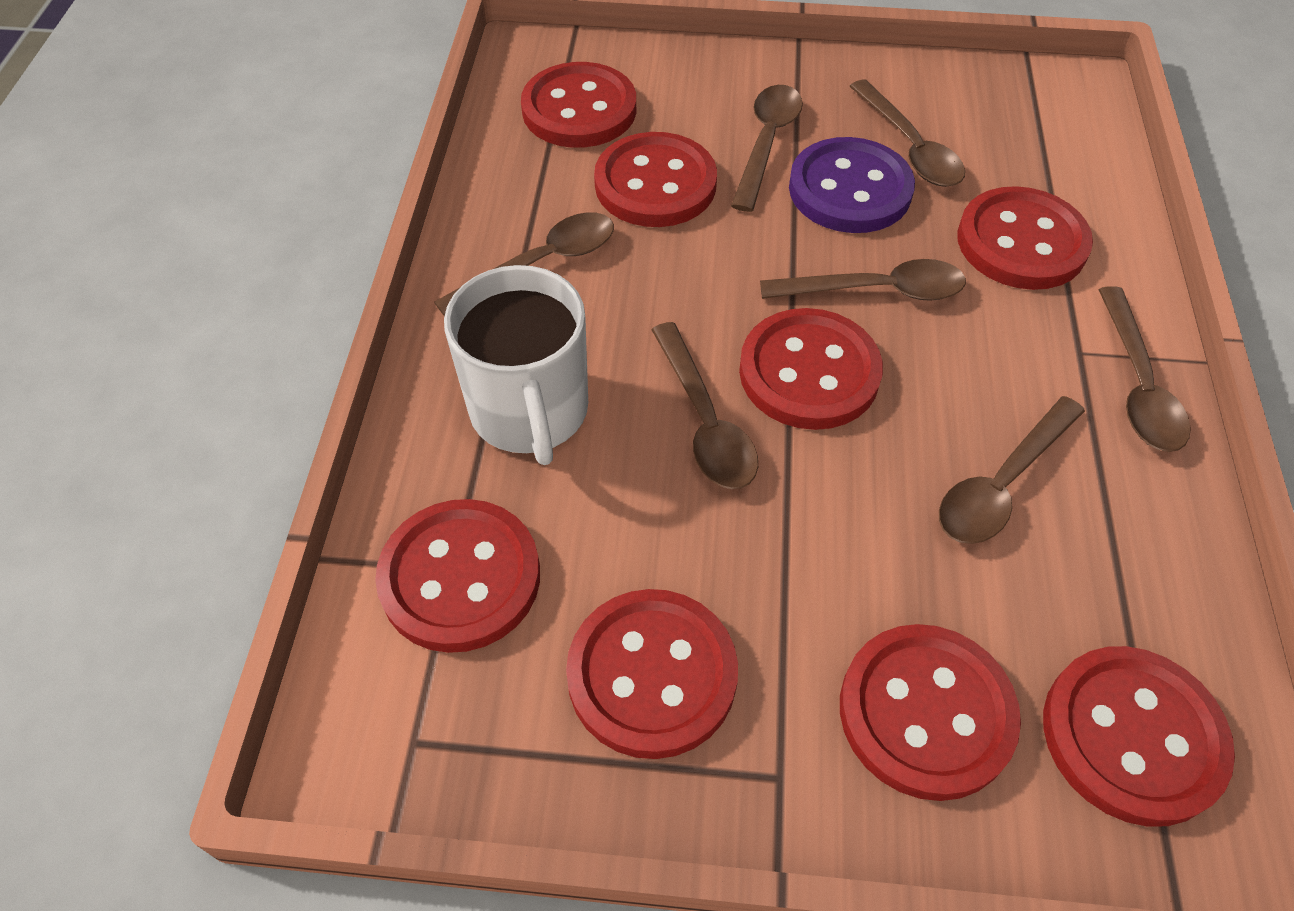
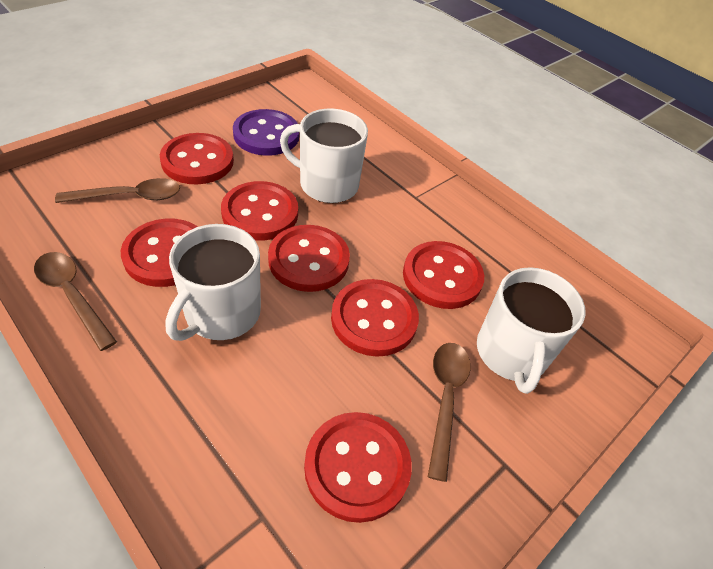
brown spoon: [434,212,614,316] [651,322,758,489] [731,85,803,212] [760,259,966,301] [850,80,965,187] [939,396,1085,544] [1098,286,1191,452] = 7 -> [34,252,117,351] [55,178,180,203] [428,343,471,482] = 3
red button: [375,499,540,653] [521,62,636,148] [566,589,738,759] [594,132,717,227] [739,308,883,430] [840,624,1021,801] [957,186,1093,290] [1043,646,1235,827] = 8 -> [121,218,198,287] [160,133,234,184] [221,181,298,241] [268,225,350,292] [304,412,412,523] [331,279,419,357] [403,241,484,309] = 7
white mug: [444,265,588,465] = 1 -> [165,224,261,341] [280,109,368,203] [477,267,585,394] = 3

